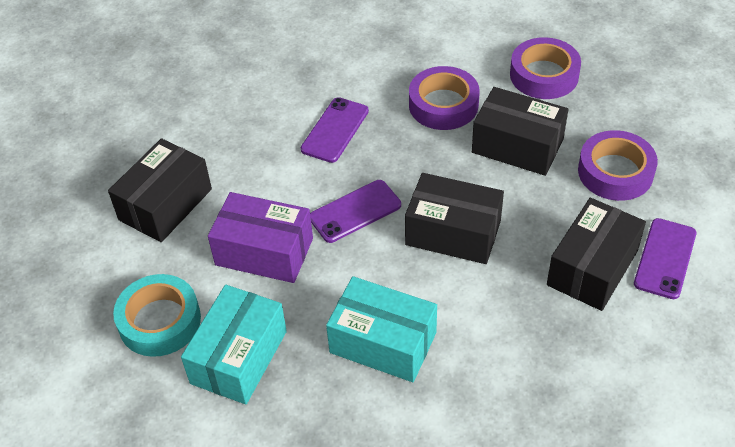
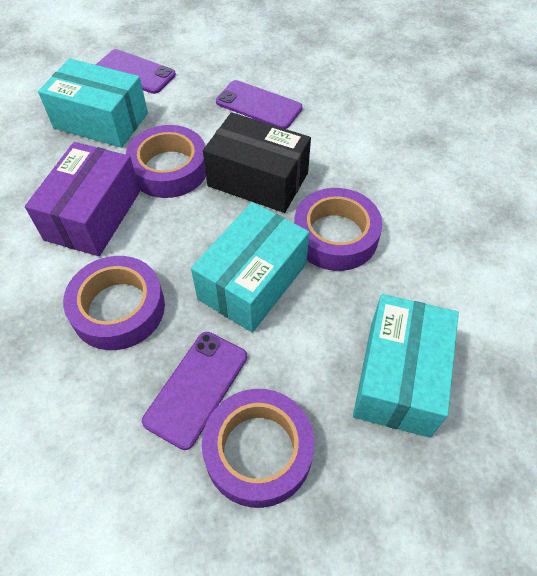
black box: [108,138,212,242] [405,173,504,264] [472,87,568,176] [547,198,646,311] = 4 -> [203,112,311,213] = 1
purple tape: [409,66,480,130] [510,37,581,99] [578,130,658,201] = 3 -> [63,256,165,350] [126,125,206,198] [202,389,314,508] [294,188,383,271] = 4
turquoise box: [181,285,287,404] [326,276,437,382] = 2 -> [38,58,148,148] [191,202,309,332] [353,294,459,438] = 3
turquoise tape: [113,274,201,357] = 1 -> none = 0

